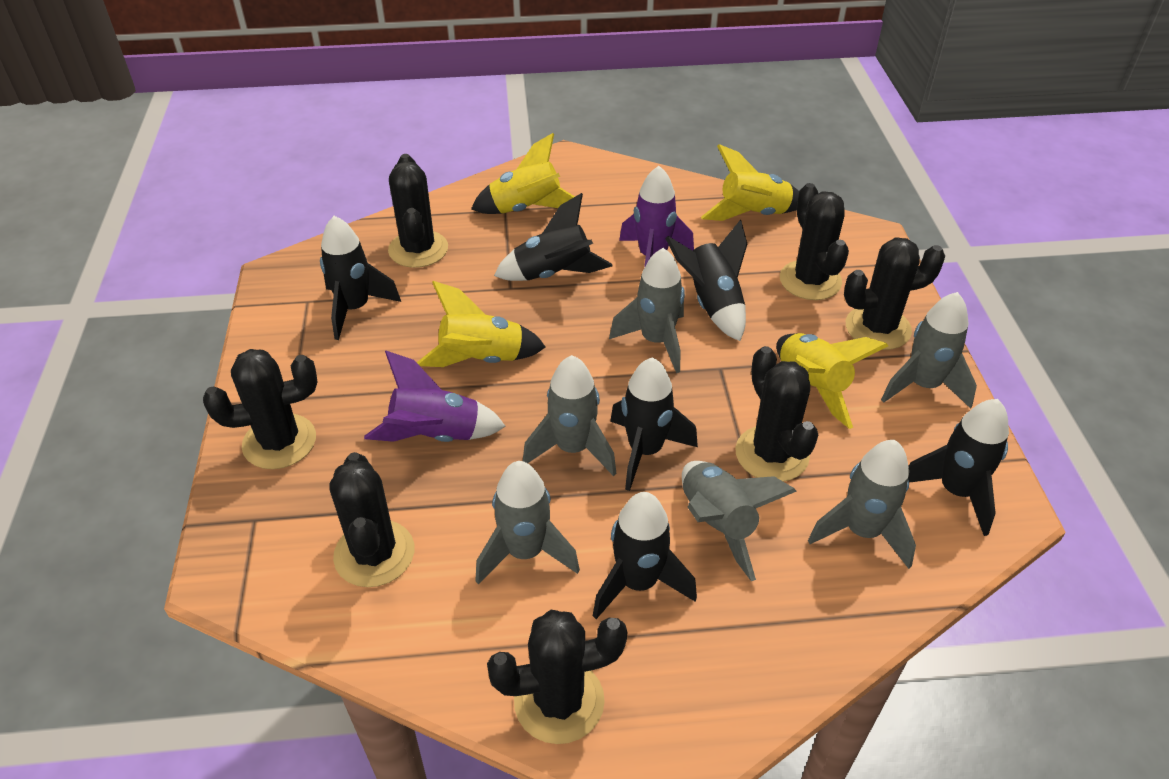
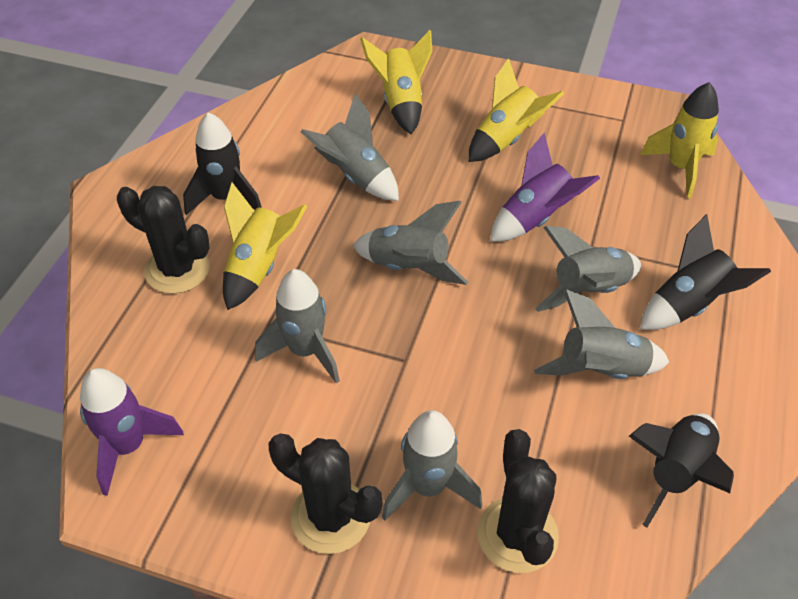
black cactus: [203,349,318,469] [329,452,414,587] [388,154,448,268] [487,610,627,744] [735,346,818,482] [780,183,849,300] [844,237,945,350] = 7 -> [117,186,210,294] [268,434,382,554] [477,429,559,573] = 3
black rocket: [320,216,401,340] [494,193,613,281] [593,492,697,619] [610,358,698,491] [665,219,747,341] [908,399,1009,536] = 6 -> [183,112,262,215] [629,413,734,527] [640,214,771,330] = 3

